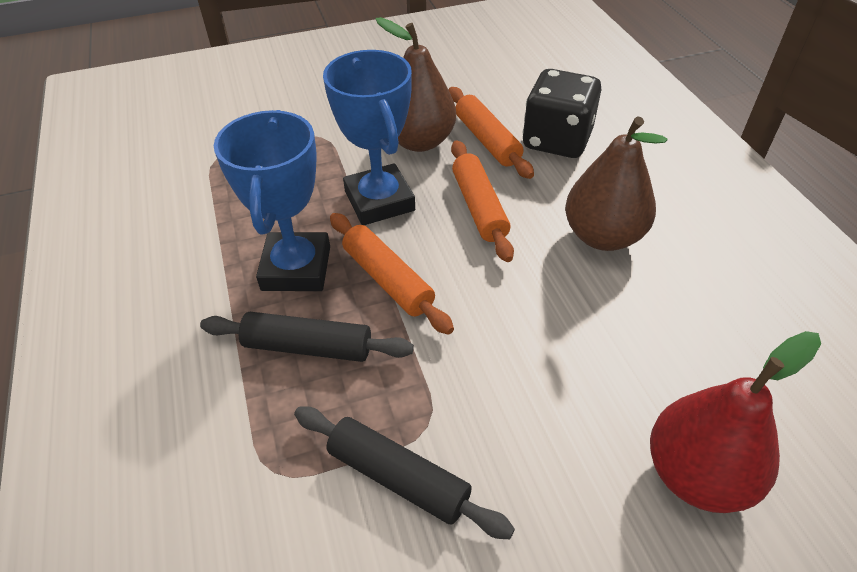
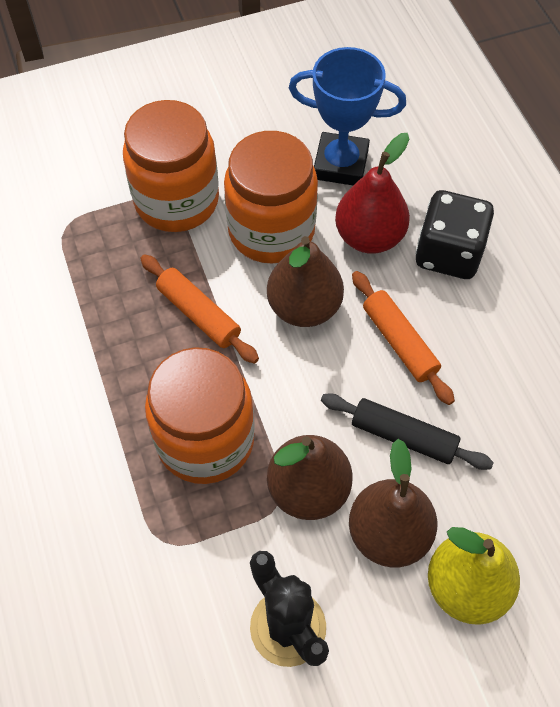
black cactus: none = 0 -> [250,551,329,667] = 1
black rolling pin: [200,312,414,362] [294,406,515,539] = 2 -> [321,393,494,470] = 1
blue trophy: [214,110,330,291] [323,50,415,225] = 2 -> [289,47,406,185] = 1
brown pear: [376,17,456,152] [565,117,667,251] = 2 -> [267,236,344,327] [267,435,353,520] [349,439,437,567] = 3
orange jar: none = 0 -> [123,100,219,232] [145,347,255,484] [224,131,318,264] = 3
orange rolling pin: [330,213,454,335] [449,87,534,179] [451,140,514,262] = 3 -> [140,254,259,364] [352,271,455,405] = 2
yellow pear: none = 0 -> [428,527,520,625] = 1

